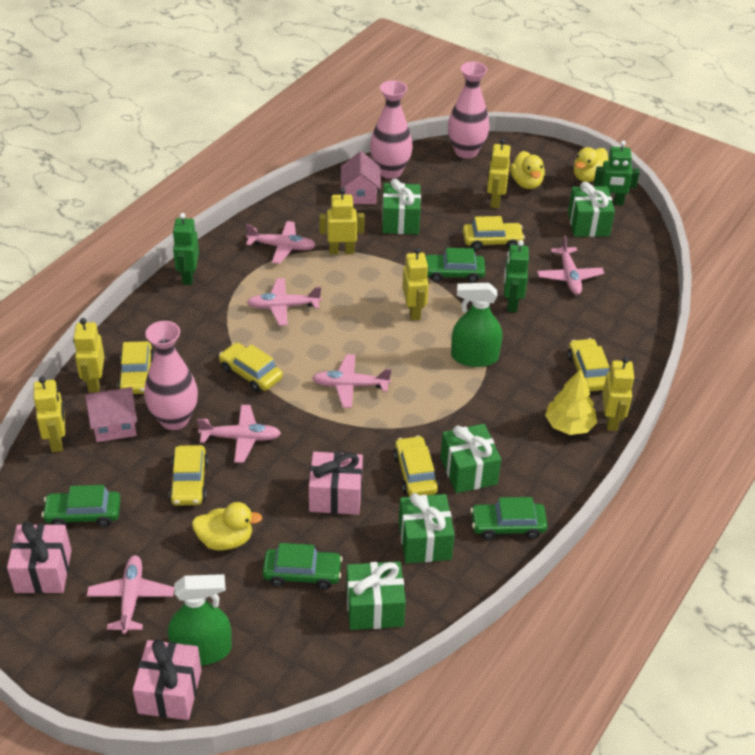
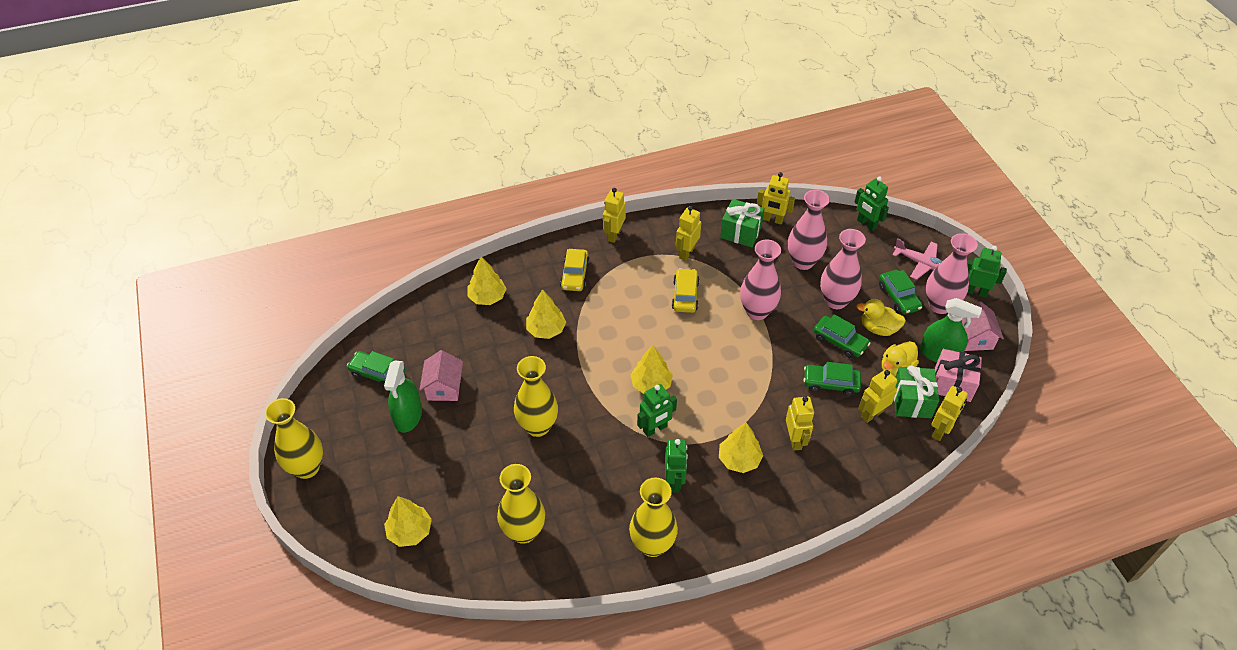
green gift: [346,561,406,630] [382,179,421,234] [399,493,455,564] [440,424,501,493] [568,182,615,237] = 5 -> [720,199,765,247] [894,365,939,418] = 2
green robot: [172,213,199,285] [504,240,529,312] [594,140,640,206] = 3 -> [637,384,677,437] [665,439,688,493] [854,177,889,231] [967,246,1007,298] = 4
pink gift: [7,521,72,594] [133,639,202,720] [309,452,363,515] = 3 -> [935,349,982,402] = 1
pink plane: [87,555,174,634] [197,405,281,463] [246,221,316,264] [247,278,321,326] [312,354,392,408] [537,236,604,295] = 6 -> [892,238,943,280] = 1
pink vase: [144,321,198,430] [370,80,413,179] [448,62,490,159] = 3 -> [740,240,781,320] [788,190,830,270] [820,229,866,309] [926,233,978,314] = 4
yellow car: [118,341,154,394] [169,445,208,506] [219,342,283,392] [394,436,439,496] [463,216,525,250] [567,338,609,391] = 6 -> [560,249,590,291] [672,268,700,313] = 2
yellow duck: [192,502,262,550] [510,151,545,189] [574,147,609,182] = 3 -> [856,299,906,336] [882,341,919,377] = 2
yellow tree: [545,369,597,435] = 1 -> [384,496,432,547] [467,256,506,305] [526,289,566,339] [631,345,673,394] [719,422,763,473] = 5
yellow vase: none = 0 -> [265,398,323,479] [497,464,545,544] [514,356,558,437] [629,477,678,557] = 4

